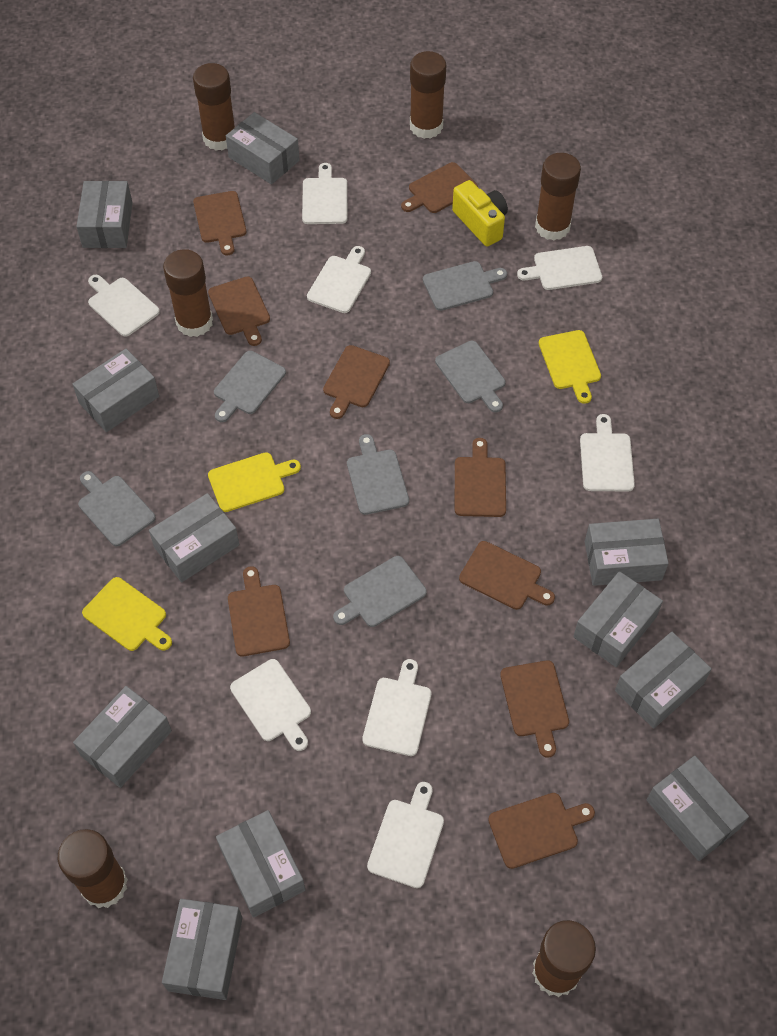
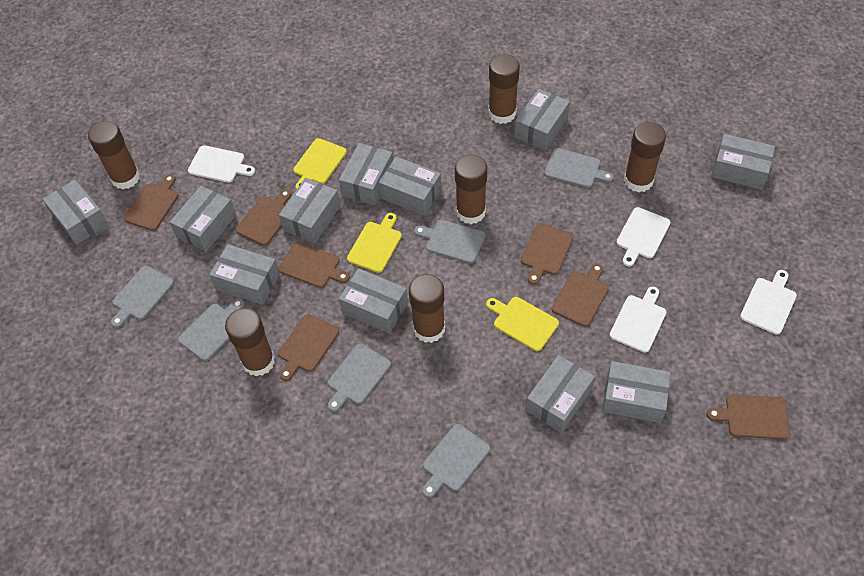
brown cutting board: [193,191,247,255] [208,276,270,346] [228,566,290,656] [323,345,390,419] [401,162,478,213] [455,438,506,517] [459,541,555,610] [488,793,595,869] [500,660,569,757] = 9 -> [123,174,179,231] [236,189,291,246] [278,242,350,288] [278,314,339,381] [521,223,574,285] [551,263,609,327] [707,395,790,439] = 7
white cutting board: [88,275,160,337] [230,659,311,751] [302,163,347,224] [307,246,371,313] [362,659,431,756] [367,782,444,888] [517,246,602,290] [580,414,635,492] = 8 -> [188,145,255,183] [610,286,666,353] [616,207,670,266] [740,270,797,334] = 4
yellow camera: [452,180,508,246] = 1 -> none = 0

